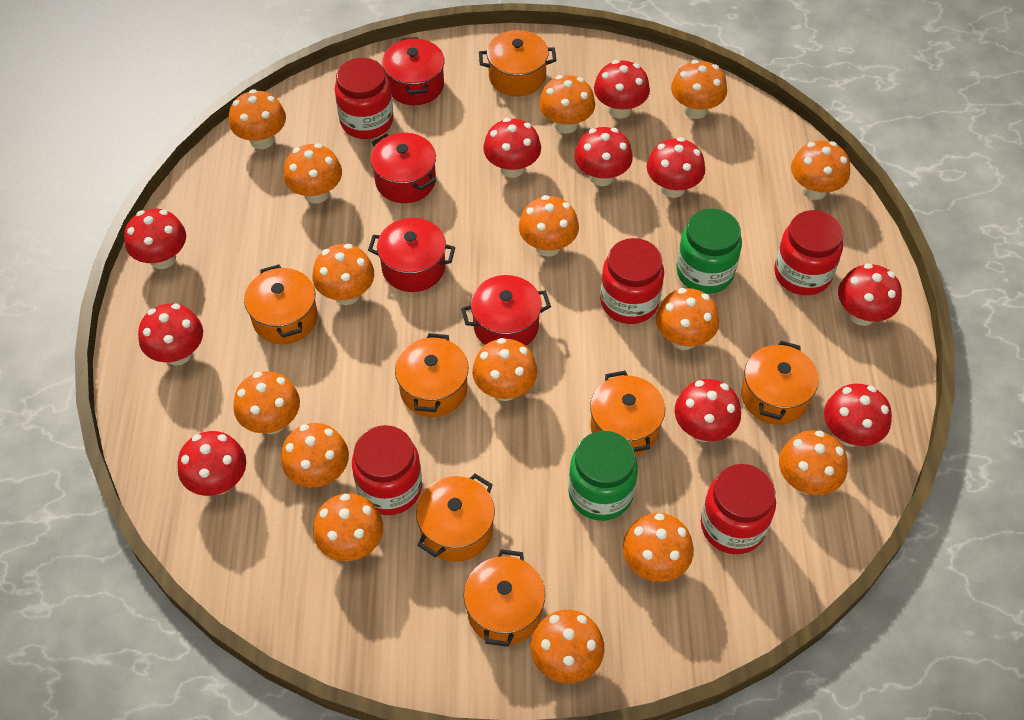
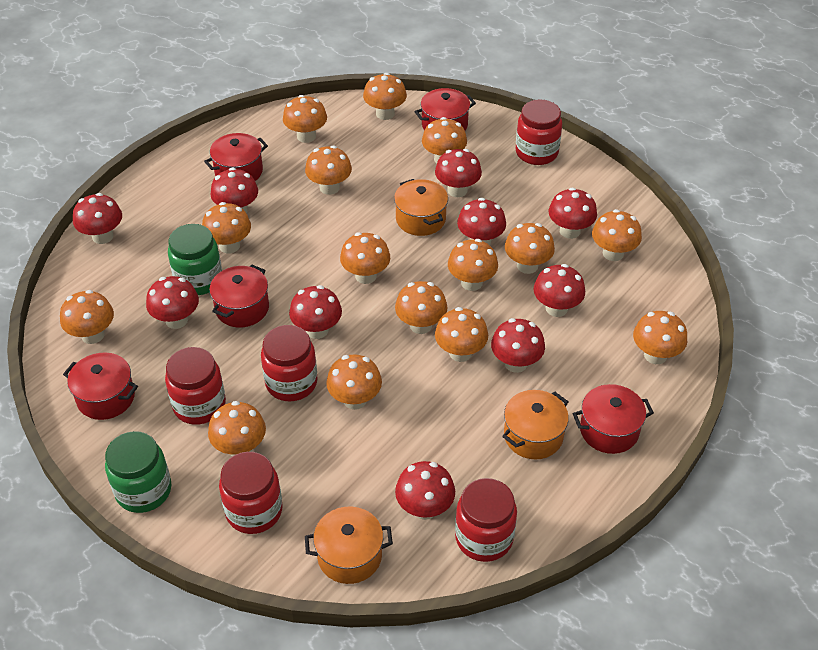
orange pot: [244,264,318,344] [395,333,469,417] [416,474,495,562] [464,549,545,647] [479,30,556,96] [590,371,665,455] [741,341,819,425] = 7 -> [305,507,393,584] [394,179,448,236] [502,390,569,459] = 3
red pot: [368,218,455,292] [370,133,436,203] [382,37,445,105] [461,275,551,346] = 4 -> [63,352,138,420] [204,133,268,181] [209,265,269,327] [415,88,476,131] [573,384,654,454] = 5

